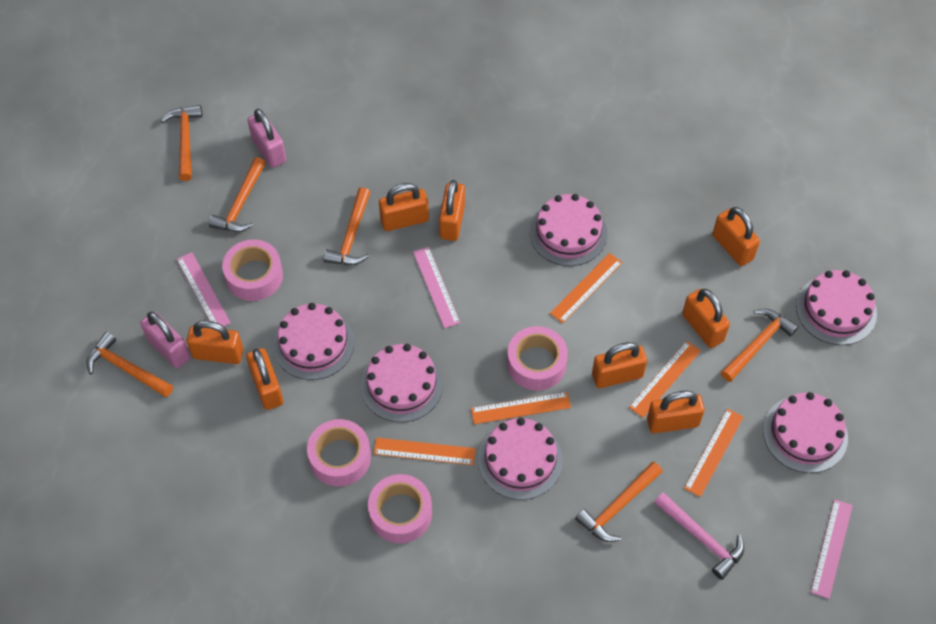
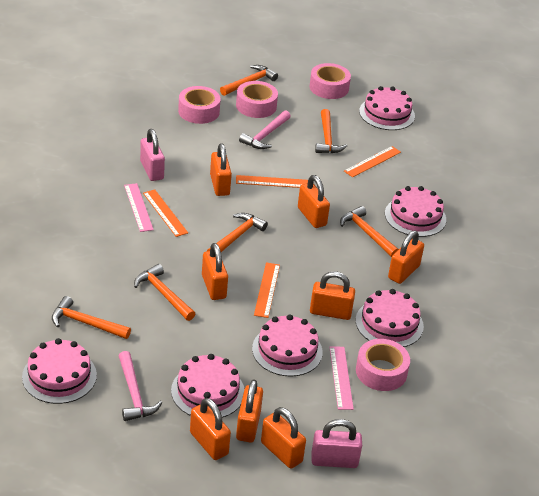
orange ruler: [374,438,476,465] [471,392,571,424] [550,253,623,323] [629,341,701,418] [684,409,743,497] = 5 -> [143,189,188,237] [236,175,308,188] [254,262,280,318] [344,146,401,177] = 4
pink hammer: [654,492,744,580] = 1 -> [119,351,162,421] [239,110,291,149] = 2
pink ruler: [177,252,231,326] [413,247,460,328] [811,499,853,599] = 3 -> [124,183,154,232] [329,347,354,410] = 2

